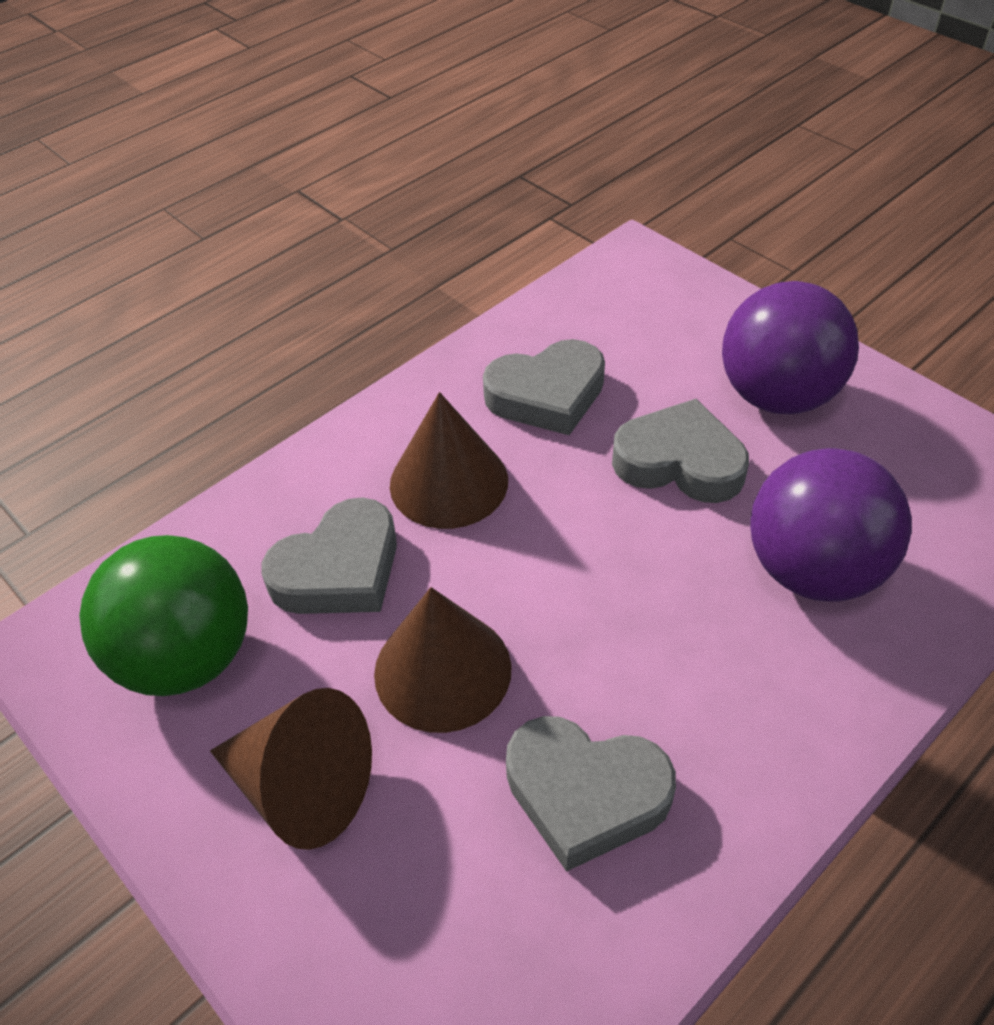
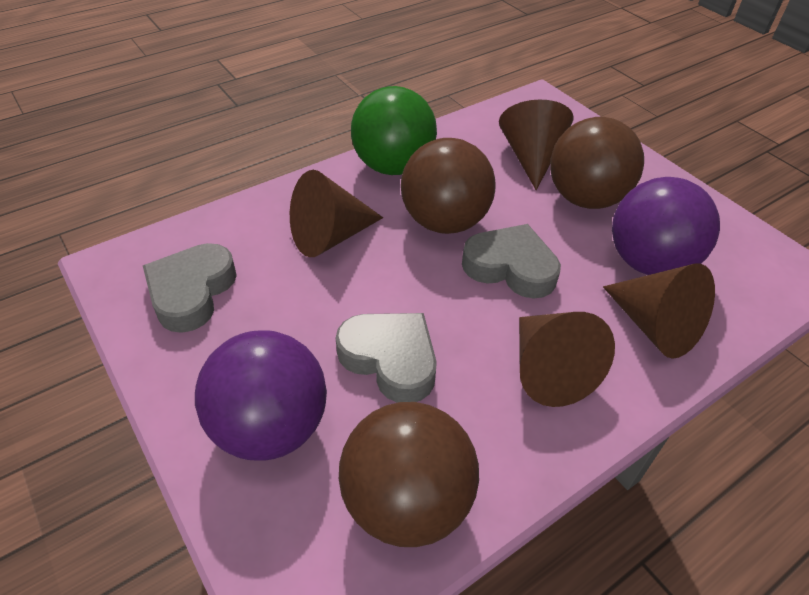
brown ball: none = 0 -> [339,402,479,547] [401,138,496,234] [550,117,644,209] = 3
brown cone: [210,688,372,850] [374,587,512,733] [390,392,508,529] = 3 -> [290,170,383,257] [499,100,574,190] [519,312,615,407] [603,264,715,359] = 4
grey heart: [262,497,397,614] [483,339,605,435] [506,716,676,872] [612,399,749,503] = 4 -> [143,243,237,333] [336,313,437,403] [462,224,561,298] = 3

